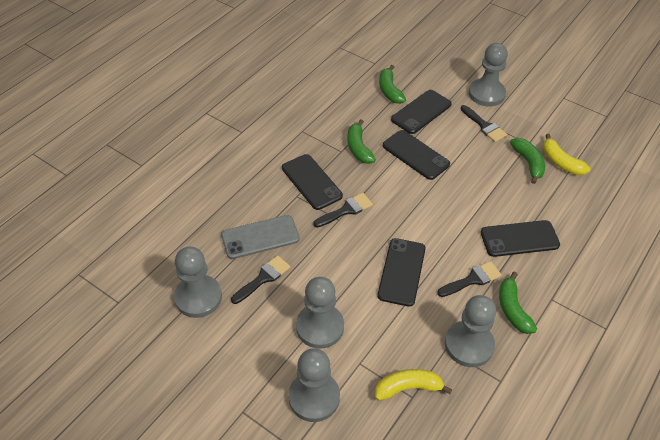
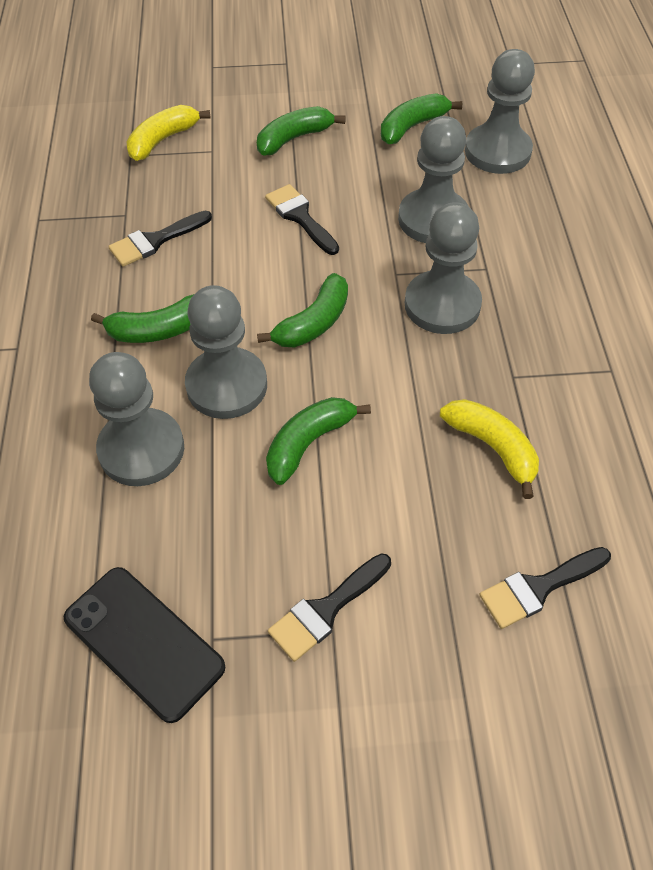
black phone: [282,154,343,210] [378,238,426,307] [383,130,450,180] [391,90,452,134] [481,220,560,257] = 5 -> [64,567,225,723] = 1
green banana: [347,119,376,164] [379,65,406,104] [499,272,537,334] [510,138,545,184] = 4 -> [91,294,194,343] [257,106,346,156] [257,273,348,348] [266,397,371,485] [381,93,462,144] = 5
grey phone: [221,215,300,259] = 1 -> none = 0

